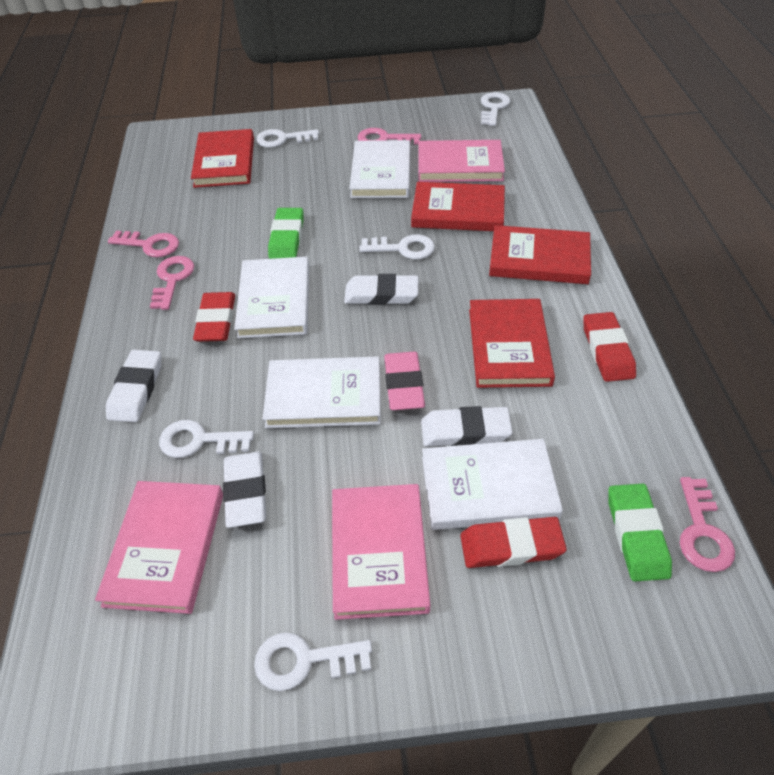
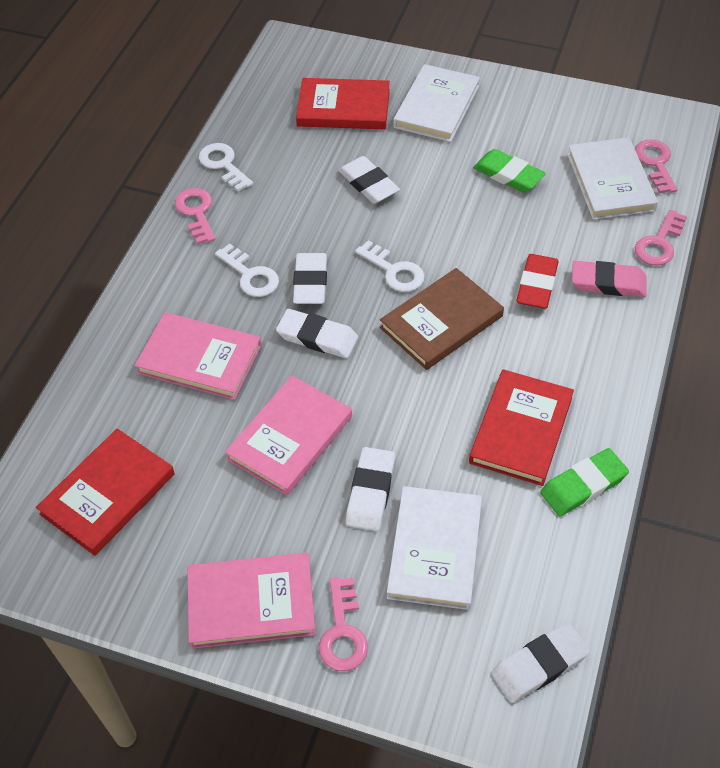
brown book: none = 0 -> [380,268,504,370] = 1
red book: [191,129,254,188] [411,182,505,231] [469,299,555,388] [489,225,591,284] = 4 -> [36,428,175,556] [296,78,390,129] [469,369,574,486] = 3
red eraser: [193,292,235,342] [460,517,567,568] [583,312,636,382] = 3 -> [516,254,559,309] = 1
white book: [234,257,309,339] [263,357,381,428] [349,140,410,198] [422,439,563,530] = 4 -> [387,486,482,610] [394,64,480,142] [567,137,658,220] = 3
white eraser: [106,350,161,422] [223,452,266,528] [344,274,419,305] [421,406,513,446] = 4 -> [276,309,358,358] [293,253,327,304] [338,156,400,204] [346,447,395,531] [491,623,590,703] = 5
white key: [159,420,254,458] [254,632,372,691] [256,129,319,148] [360,234,435,259] [481,92,510,126] = 5 -> [199,143,253,191] [215,244,279,297] [355,240,424,292] = 3

